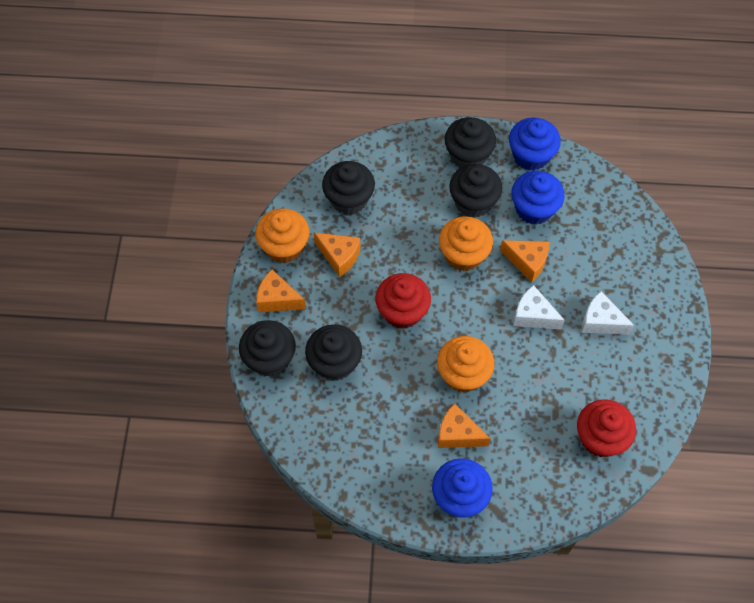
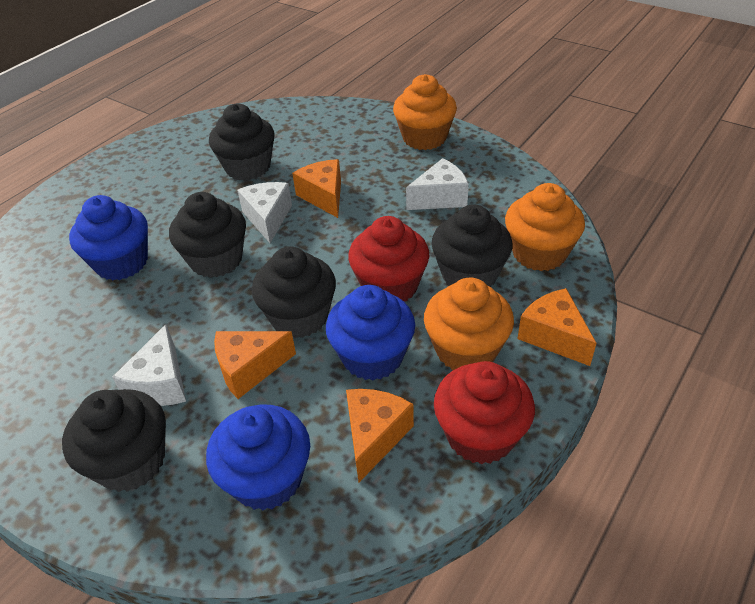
white cheese: [513,285,565,330] [582,291,635,335] = 2 -> [112,324,186,406] [237,182,292,243] [406,158,469,210] = 3

